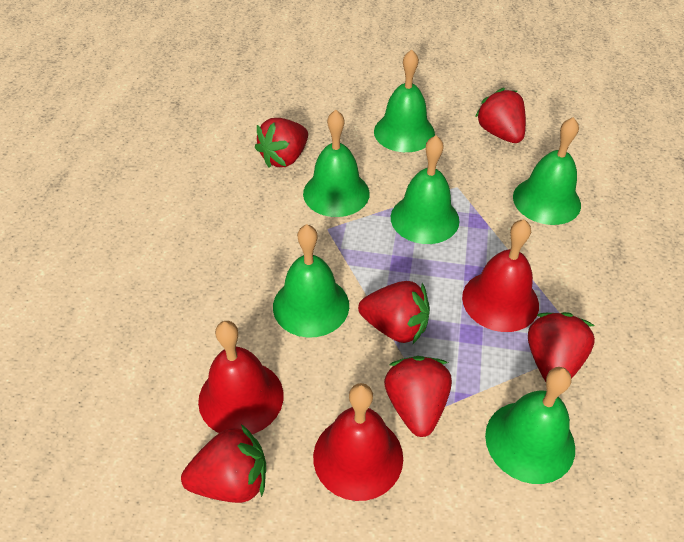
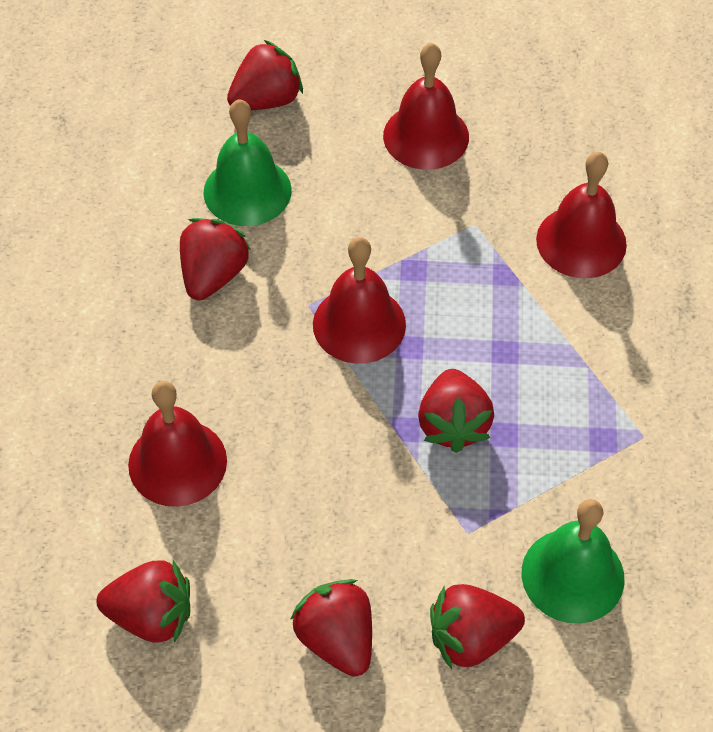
green bell: [273,224,349,338] [303,110,370,217] [374,49,435,152] [391,135,460,244] [485,367,575,484] [513,117,581,225] = 6 -> [203,99,292,226] [522,499,624,624] = 2
red bell: [198,321,284,434] [313,383,403,501] [462,219,539,332] = 3 -> [128,381,227,507] [313,237,406,364] [383,43,469,170] [536,152,627,278] = 4

